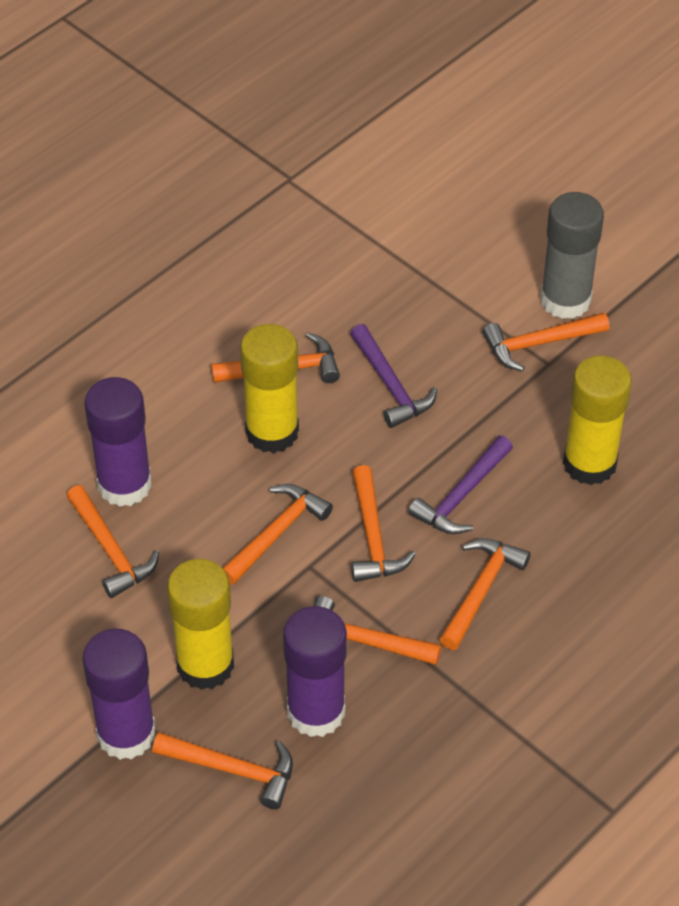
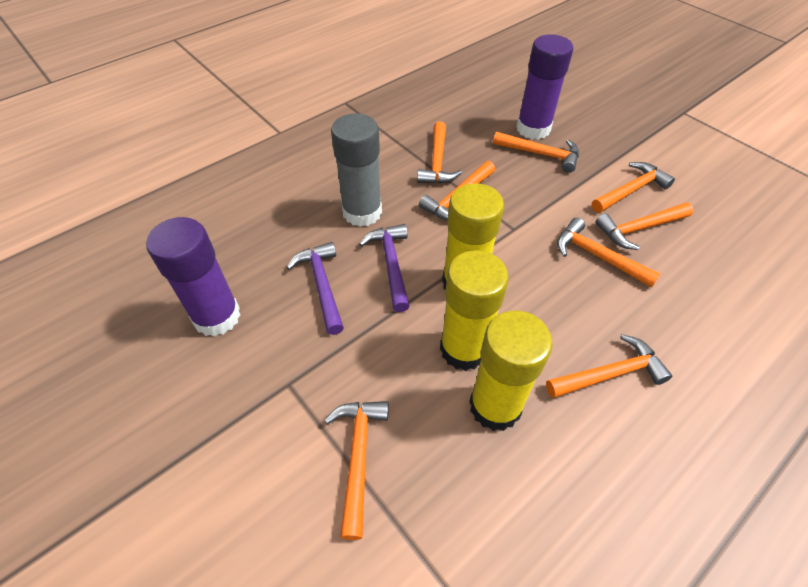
purple glue stick: [82,629,156,760] [84,377,152,507] [283,606,347,737] = 3 -> [146,217,241,337] [516,34,573,140] = 2

